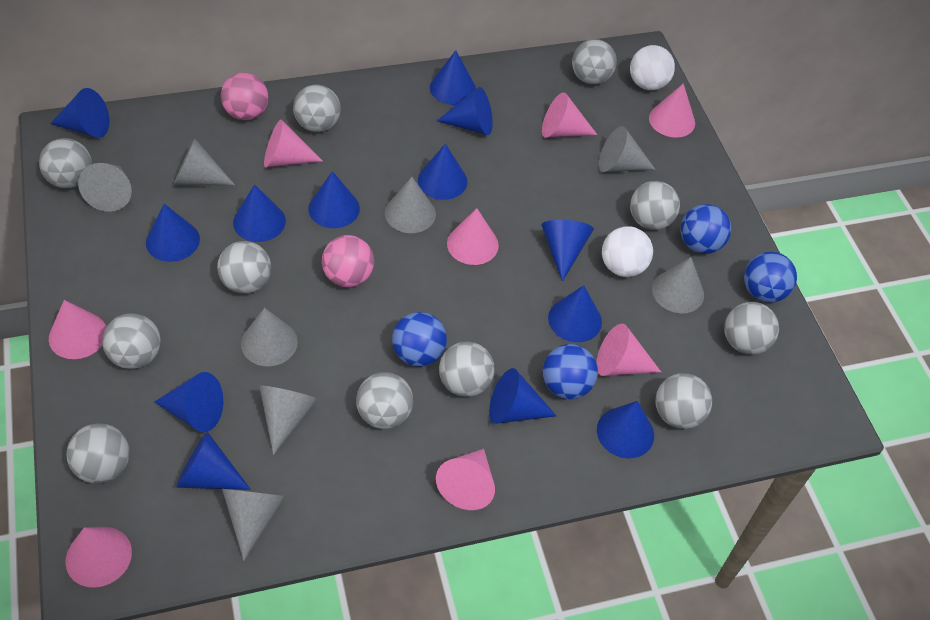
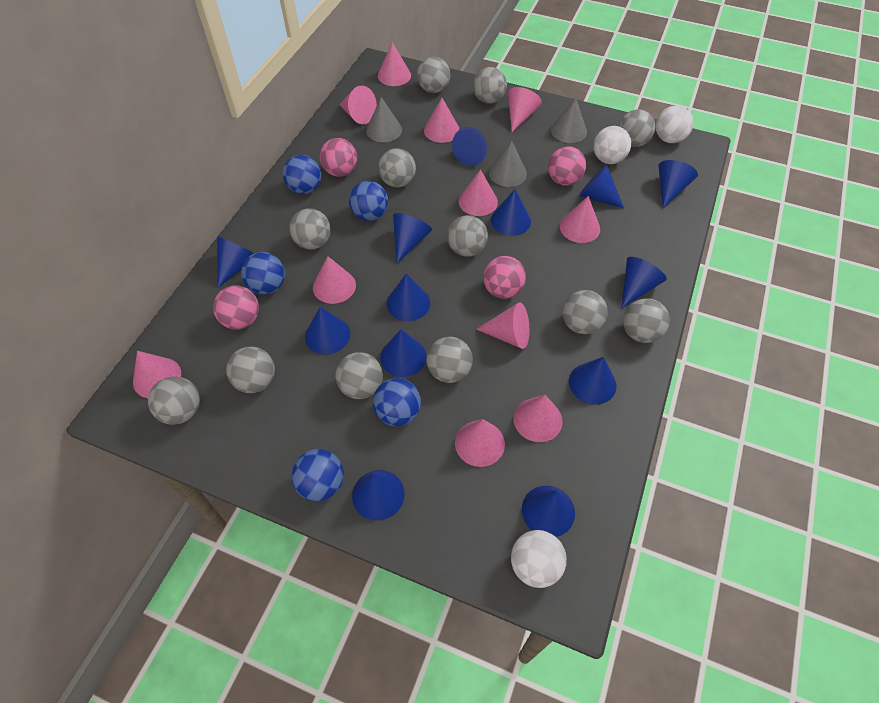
blue ball: [392,312,447,367] [543,344,598,399] [680,204,731,254] [744,251,797,303] = 4 -> [241,252,285,295] [282,155,321,194] [292,449,344,501] [349,181,388,221] [373,378,421,426] = 5
grey ball: [39,138,92,189] [66,423,130,484] [102,313,161,369] [217,241,271,294] [293,85,341,132] [356,372,413,429] [439,341,495,397] [572,39,617,85] [630,181,680,230] [655,373,712,429] [724,302,779,355] = 11 -> [148,376,200,425] [226,346,275,393] [289,208,331,249] [335,352,383,399] [378,148,416,187] [417,57,450,93] [427,337,473,383] [447,215,488,257] [473,67,507,104] [562,290,608,334] [618,109,655,147] [623,298,670,343] = 12
grey cone: [78,163,132,212] [174,138,235,185] [222,489,285,561] [241,308,298,366] [259,385,318,455] [385,177,436,233] [599,126,656,172] [652,257,704,313] = 8 -> [366,97,402,142] [489,141,527,187] [551,98,587,143] = 3
pink ball: [221,73,269,120] [322,235,374,287] = 2 -> [213,285,259,330] [320,138,357,177] [483,256,526,299] [548,147,586,186] = 4
pink cone: [49,300,106,359] [65,527,132,588] [264,119,323,167] [436,449,495,510] [447,208,499,265] [542,92,597,138] [596,324,661,376] [649,83,695,138] = 8 -> [133,351,181,398] [313,256,356,304] [340,86,377,124] [378,42,411,86] [424,98,460,143] [455,419,505,467] [459,169,498,216] [476,303,529,349] [508,87,542,132] [513,395,563,442] [560,196,600,243] = 11
white ball: [602,226,653,277] [630,45,675,90] = 2 -> [511,530,567,588] [594,126,631,164] [656,105,693,143] = 3

